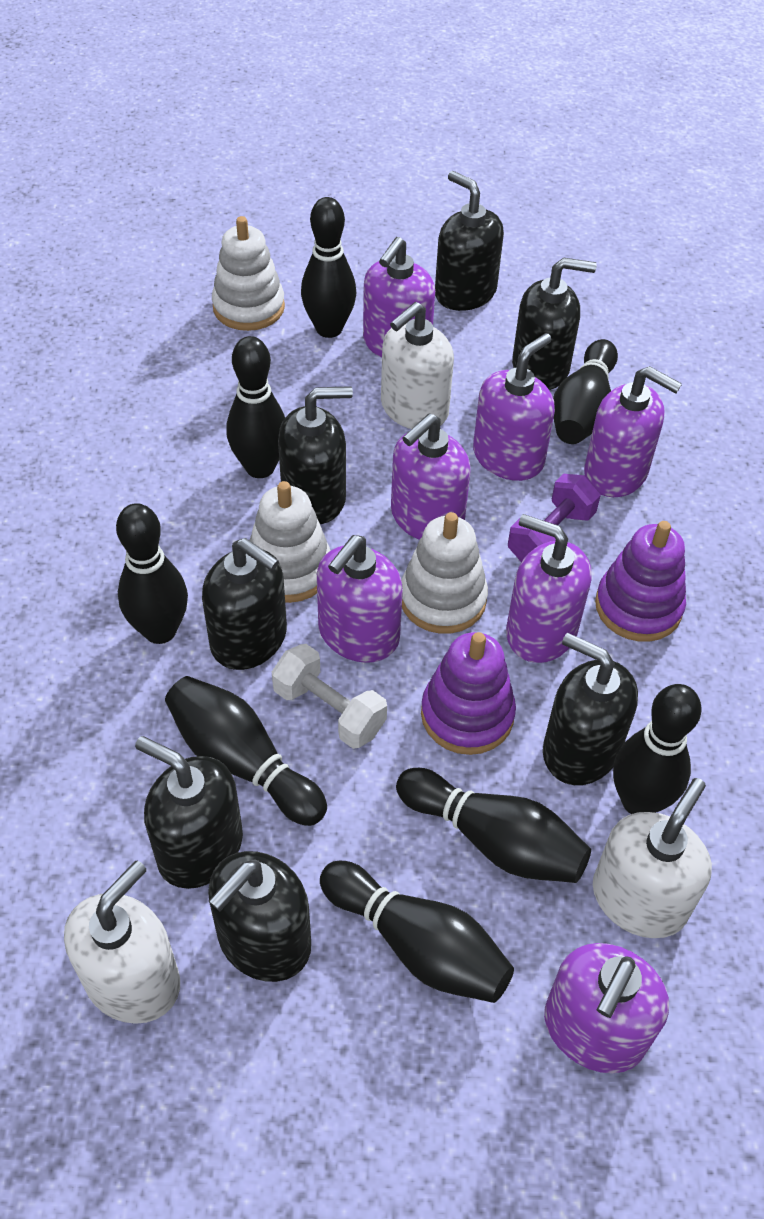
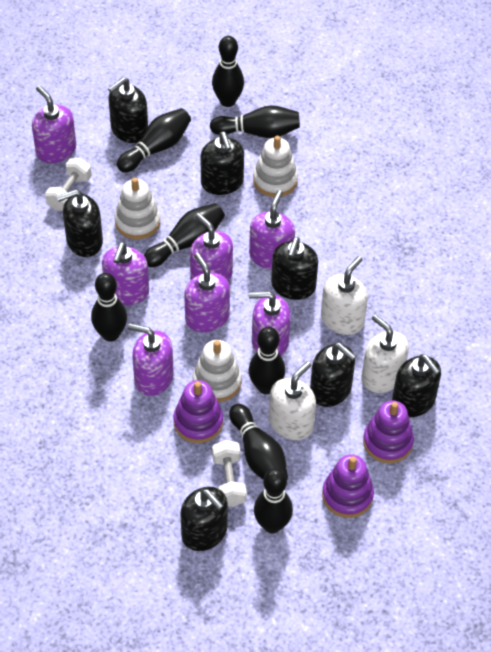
purple dumbbell: [508,474,601,562] = 1 -> none = 0
purple stacking toy: [421,632,516,755] [595,521,686,642] = 2 -> [173,380,223,443] [322,454,374,518] [363,400,414,463] = 3
white dumbbell: [272,644,387,749] = 1 -> [45,158,92,211] [212,440,247,507] = 2

